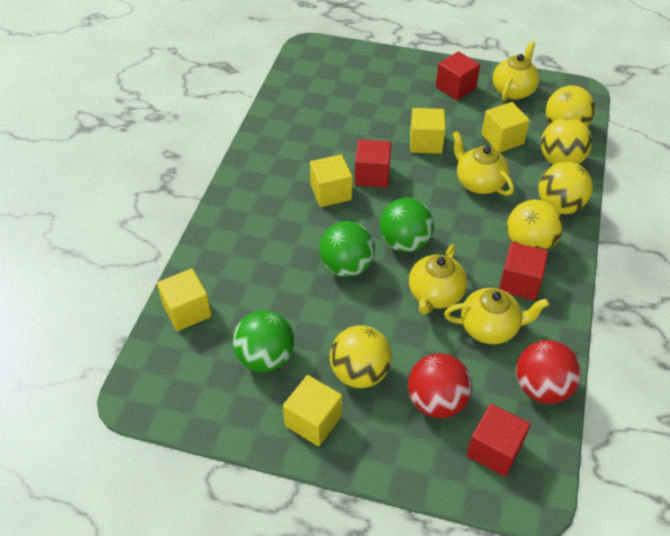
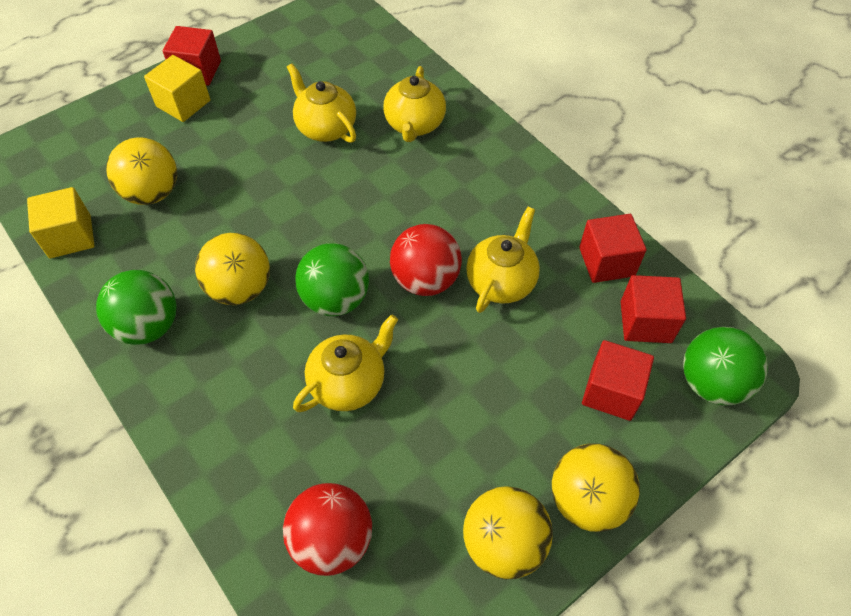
yellow ball: [330,325,392,388] [507,200,563,250] [538,162,593,214] [541,117,592,165] [546,85,595,126] = 5 -> [106,137,177,205] [195,233,270,305] [463,486,553,579] [552,443,640,532] = 4
yellow cube: [157,268,212,331] [283,375,342,446] [310,154,352,207] [410,108,446,154] [482,102,530,153] = 5 -> [27,187,94,258] [144,55,210,122] = 2

